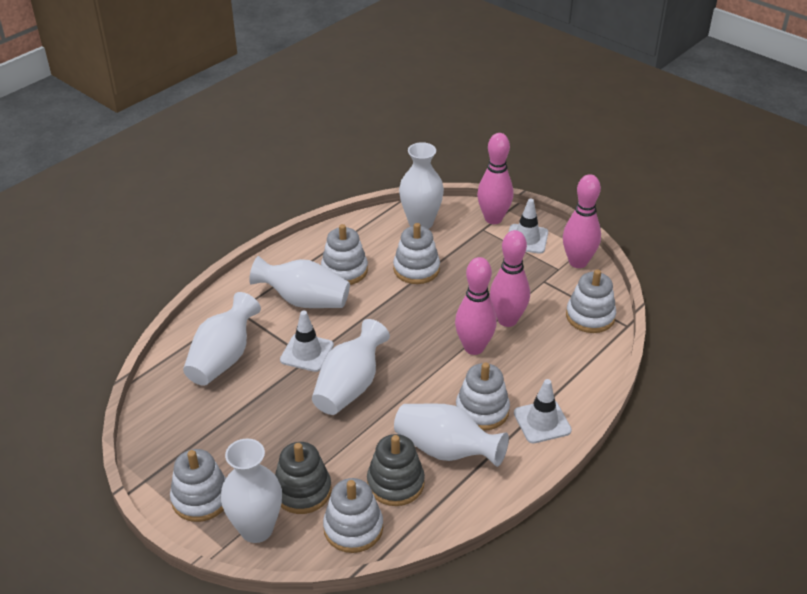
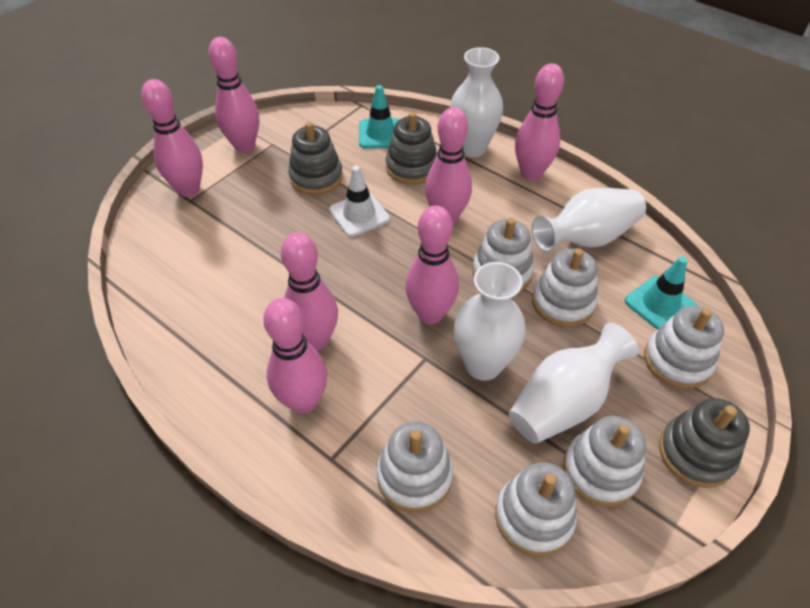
grey stacking toy: [275,442,332,514] [367,434,425,506] = 2 -> [288,122,343,195] [386,112,437,185] [659,398,750,488] = 3
pink bowling pin: [455,257,497,355] [477,133,513,224] [490,230,530,327] [563,174,601,268] = 4 -> [141,79,203,197] [209,37,259,153] [263,298,327,414] [281,232,338,350] [405,206,459,324] [425,107,472,224] [515,63,564,181] = 7
turquoise traffic cone: none = 0 -> [359,85,400,148] [625,256,697,330] = 2
white traffic cone: [280,311,334,372] [508,198,548,254] [514,379,572,443] = 3 -> [329,166,390,237] = 1
white vase: [183,292,261,386] [221,438,282,543] [249,256,350,308] [312,319,390,415] [394,403,509,467] [399,142,444,229] = 6 -> [450,47,503,157] [454,262,526,381] [509,323,639,444] [532,188,646,253] = 4

